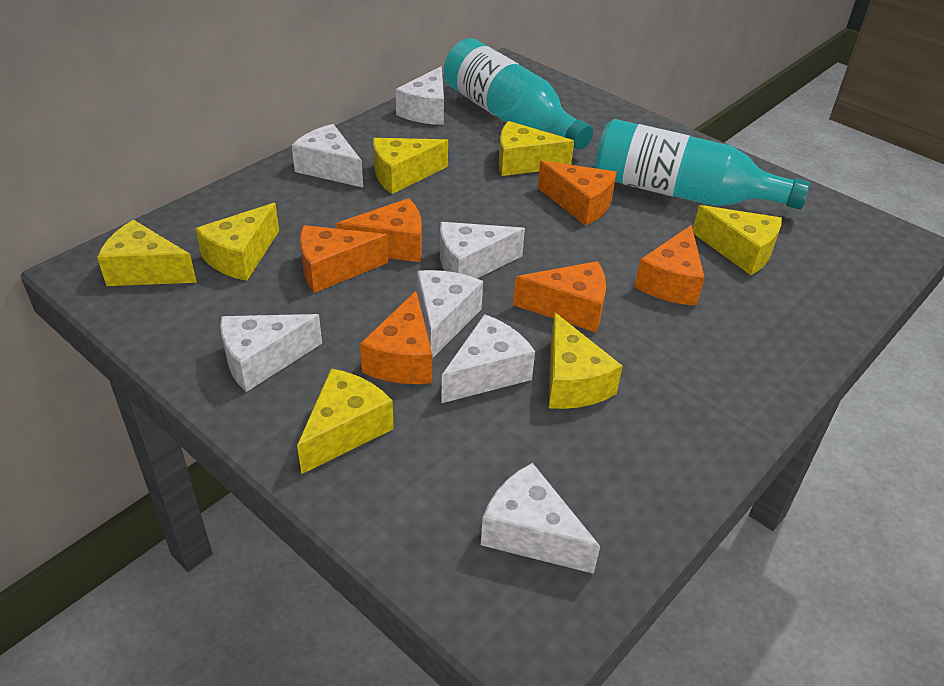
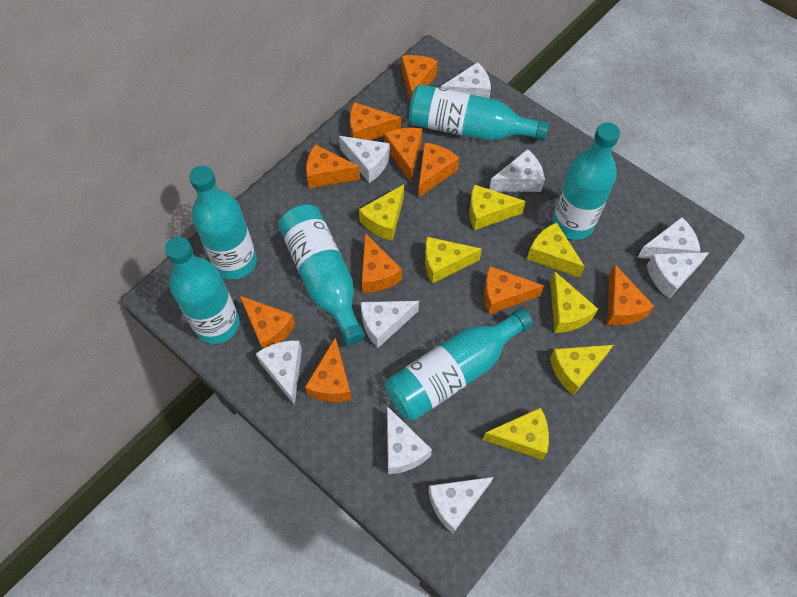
orange cheese: [300,225,388,293] [336,198,422,262] [360,291,432,384] [513,261,606,332] [537,161,617,226] [634,225,705,306] = 6 -> [240,296,295,349] [305,337,352,402] [306,144,360,189] [350,102,401,140] [362,233,402,293] [384,128,422,182] [402,55,438,103] [418,143,459,198] [484,266,544,314] [607,265,654,326] = 10
turquoise bottle: [444,38,593,150] [595,119,810,210] = 2 -> [165,237,240,344] [189,166,257,280] [278,204,365,345] [386,308,533,421] [409,84,549,141] [552,122,620,240] = 6
white cheese: [220,314,322,392] [292,124,363,187] [396,66,444,125] [417,270,483,359] [440,222,525,278] [441,314,535,403] [481,463,600,574] = 7 -> [255,340,302,406] [339,136,390,183] [361,301,419,348] [387,406,432,474] [428,477,493,534] [441,62,491,98] [489,149,545,192] [637,217,701,259] [646,252,709,299] = 9

